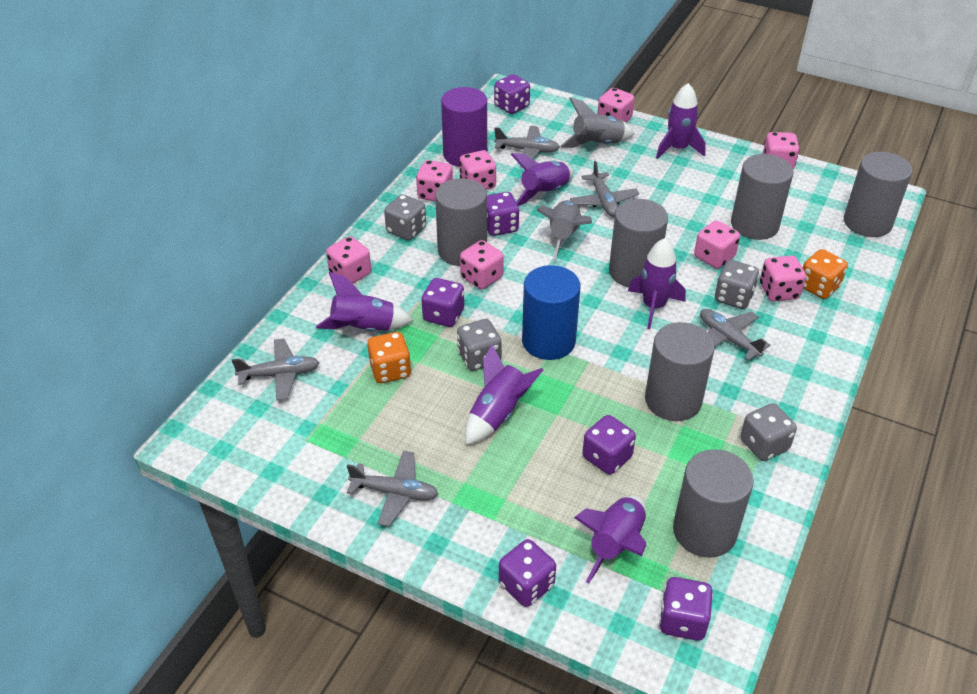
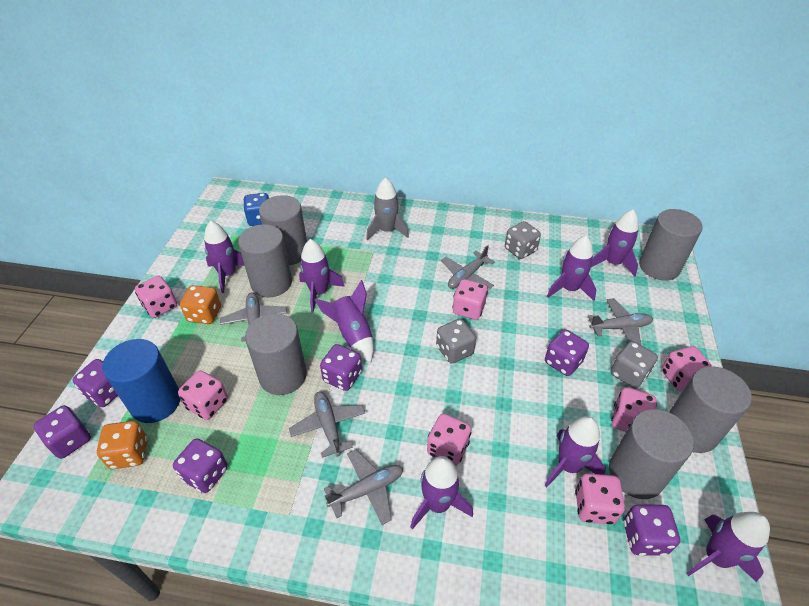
blue dice: none = 0 -> [243,193,269,226] = 1
grey dice: [384,194,426,240] [457,319,502,371] [715,260,759,309] [740,403,797,461] = 4 -> [436,319,476,364] [505,221,541,259] [611,341,658,389] = 3
grey rocket: [536,200,592,261] [560,97,635,148] = 2 -> [366,177,409,240] = 1
pink dice: [326,236,371,284] [416,160,453,201] [459,150,496,190] [460,240,504,289] [597,88,634,123] [694,220,740,269] [760,255,806,302] [763,132,800,170] = 8 -> [135,276,177,318] [178,370,228,420] [427,414,471,466] [452,279,488,320] [575,473,625,524] [611,387,657,432] [662,346,712,391] = 7
purple cylinder: [441,87,487,167] = 1 -> none = 0
purple rocket: [316,272,414,332] [465,345,543,445] [511,153,574,206] [574,496,646,584] [628,238,686,329] [656,83,706,159] = 6 -> [204,221,245,293] [299,239,345,313] [315,280,374,362] [410,456,473,529] [545,416,606,487] [547,235,596,301] [591,210,639,277] [686,512,770,582] = 8

